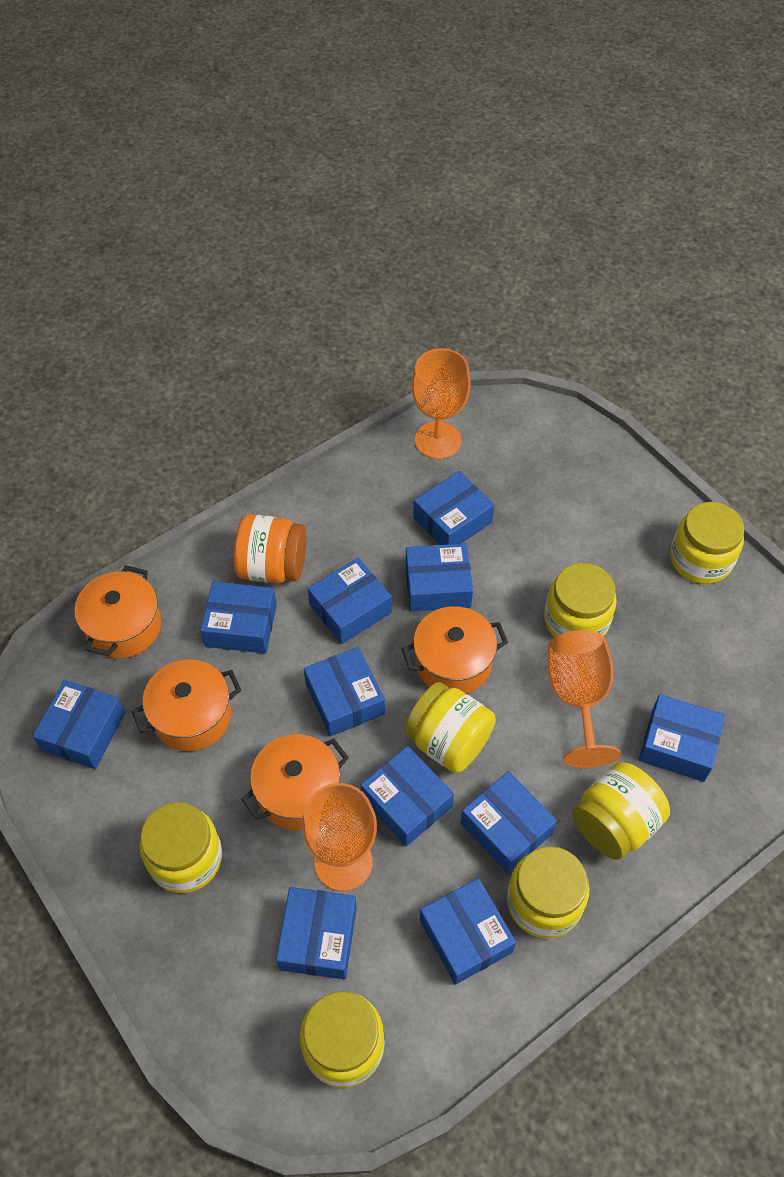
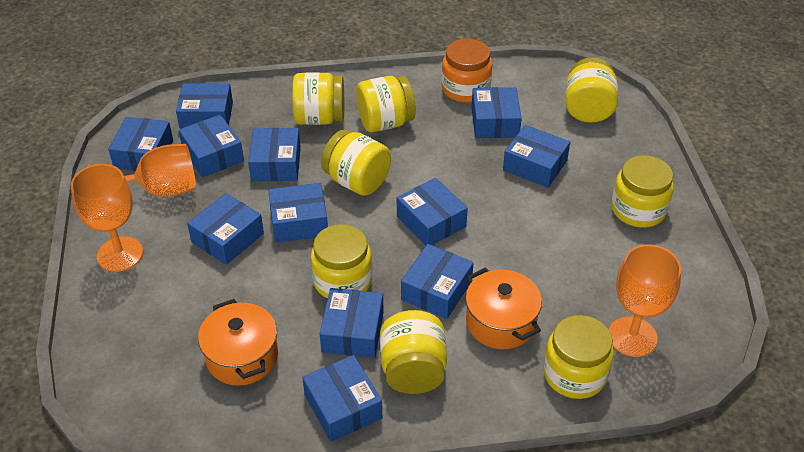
blue box: [33,680,125,769] [200,581,277,654] [276,887,357,979] [304,647,385,737] [308,558,392,644] [361,746,454,846] [405,543,473,611] [413,471,495,545] [420,878,516,985] [460,771,557,873] [639,694,725,782] = 11 -> [108,117,173,171] [176,83,233,129] [179,114,244,177] [187,193,264,265] [248,128,301,181] [268,183,328,243] [302,355,382,442] [320,288,384,358] [397,178,468,246] [401,244,473,319] [471,87,522,138] [503,125,570,188] = 12
orange pot: [74,565,161,658] [132,660,241,751] [241,734,349,830] [402,606,508,694] = 4 -> [198,299,278,386] [465,267,542,349] = 2
yellow jar: [140,802,222,893] [300,991,385,1088] [404,682,496,773] [507,846,589,938] [544,563,617,637] [572,762,670,860] [670,502,744,584] = 7 -> [292,72,344,125] [311,224,373,299] [321,130,391,196] [356,76,416,132] [380,310,447,394] [543,315,614,399] [565,57,618,123] [611,155,674,228] = 8

